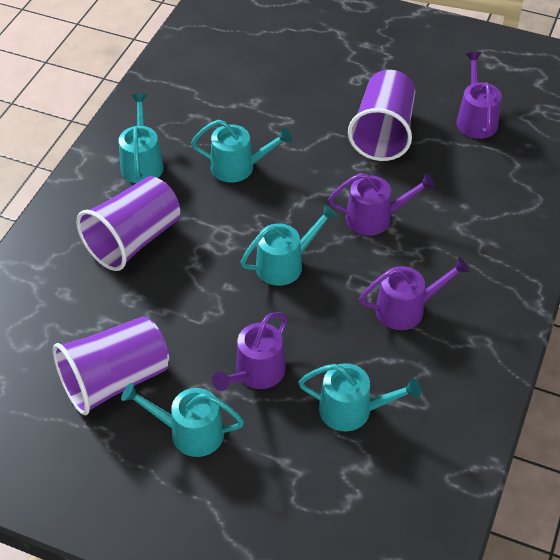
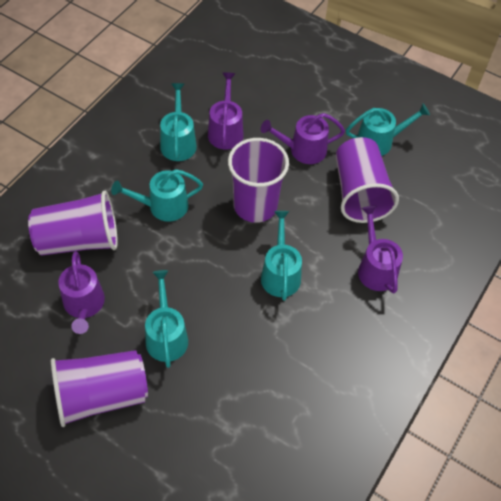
purple cup: [53,316,169,415] [76,176,180,271] [348,70,415,161] = 3 -> [28,191,118,256] [51,350,148,427] [228,138,289,223] [336,137,399,223] = 4

